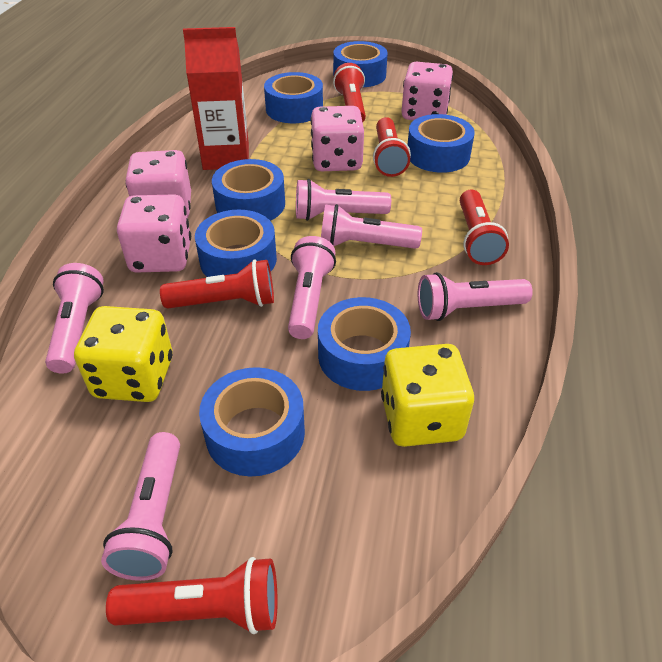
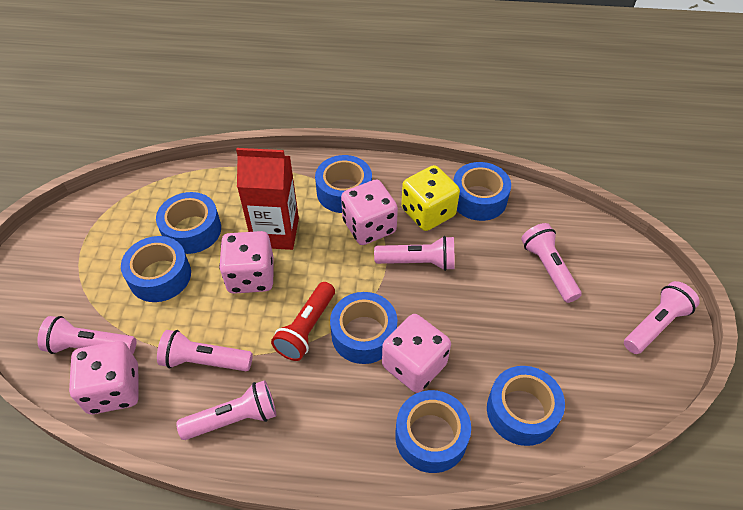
red flashlight: [106,557,278,634] [160,259,274,309] [333,63,366,122] [373,117,411,177] [460,190,509,265] = 5 -> [271,282,335,361] = 1
yellow dice: [74,306,173,402] [381,344,474,447] = 2 -> [401,165,460,231] = 1

